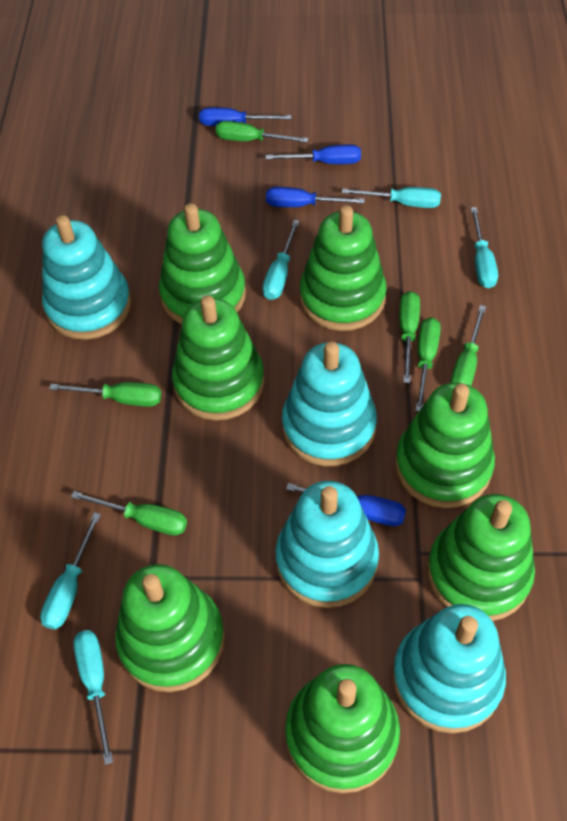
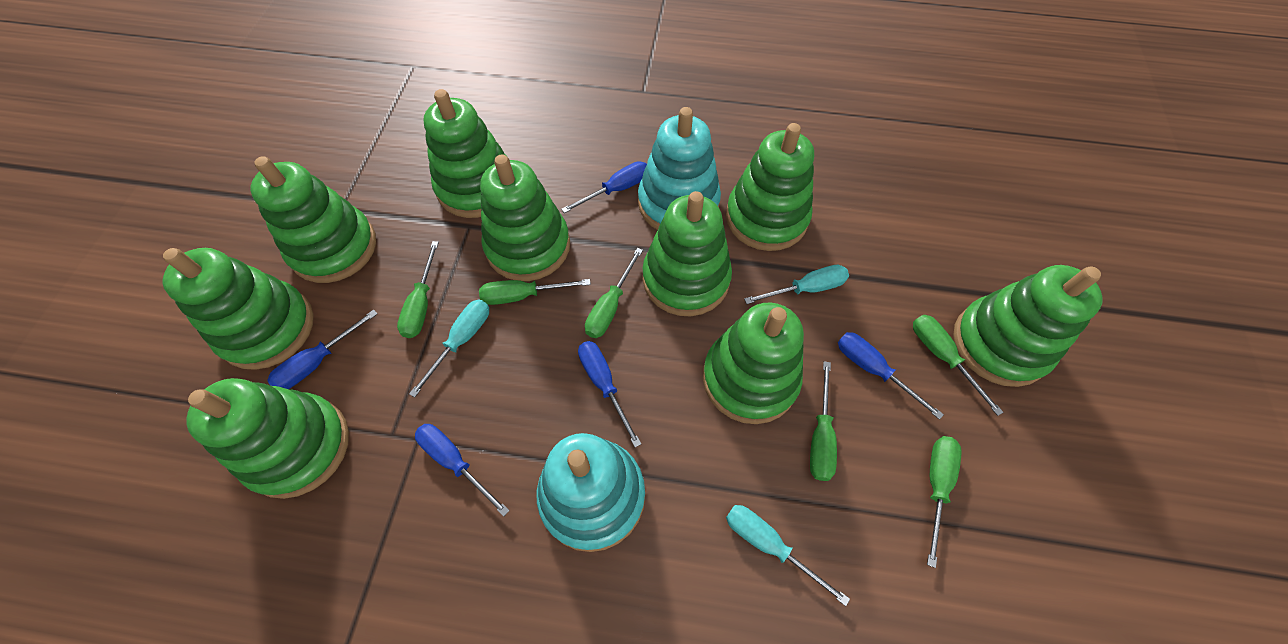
blue screwdriver: [199,107,292,126] [265,145,361,164] [266,187,365,207] [286,483,406,526] = 4 -> [267,309,378,389] [415,424,510,517] [561,161,647,213] [578,341,641,447] [838,332,944,420] = 5
green stacking toy: [115,564,225,692] [159,203,246,324] [172,295,264,420] [285,664,400,793] [300,205,387,331] [395,382,495,508] [427,494,535,621] = 7 -> [162,248,314,370] [186,378,349,499] [250,156,376,283] [423,89,506,218] [480,154,570,281] [643,191,732,316] [703,302,804,424] [726,123,814,251] [953,265,1103,387] = 9
turquoise screwdriver: [40,512,101,630] [73,630,113,765] [262,220,300,300] [342,187,441,208] [471,207,498,288] = 5 -> [409,300,489,397] [726,505,850,606] [744,265,849,304] = 3
turquoise stacking toy: [42,215,131,340] [275,481,379,608] [282,342,377,466] [393,604,506,733] = 4 -> [537,433,645,552] [638,107,721,230] = 2

